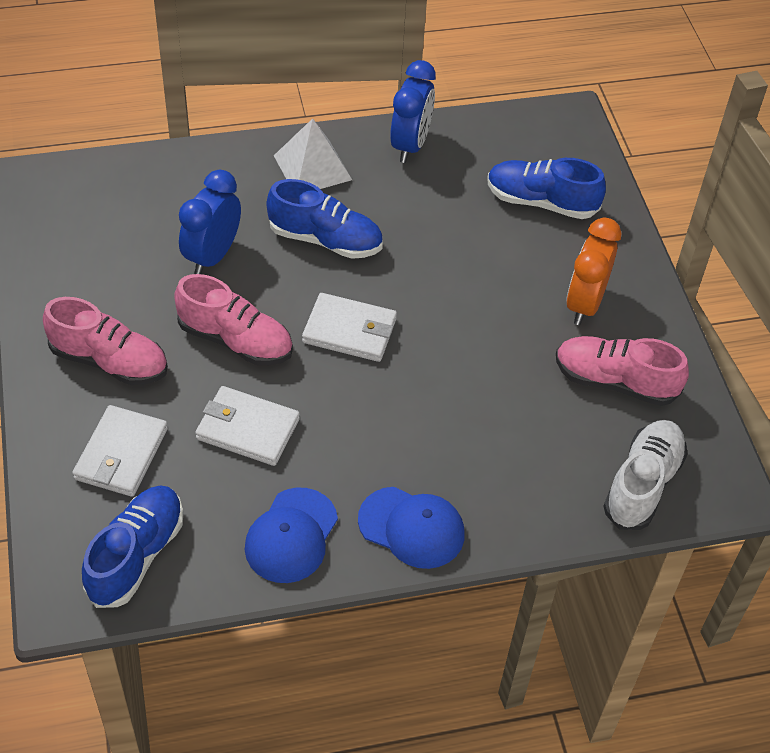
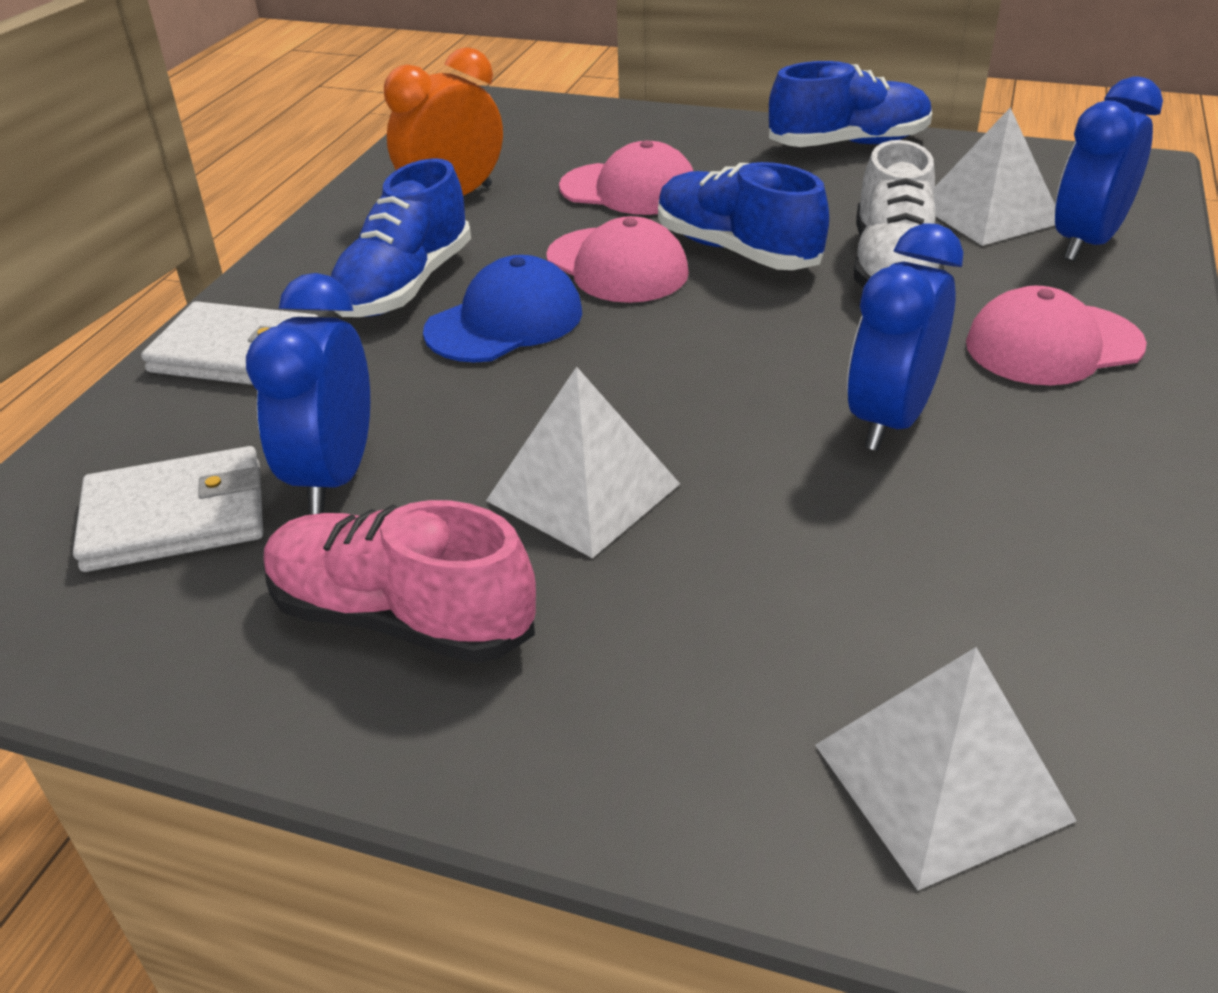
blue cap: [245,488,338,583] [358,487,465,569] = 2 -> [423,255,582,363] = 1
blue clock: [179,170,241,274] [390,60,436,163] = 2 -> [246,273,370,514] [847,223,963,451] [1055,76,1163,261] = 3
pink cap: none = 0 -> [546,216,689,303] [559,140,693,215] [966,286,1147,385] = 3
pink shoe: [43,297,168,385] [174,274,293,365] [556,336,689,406] = 3 -> [264,500,536,663] = 1
white pyramid: [274,118,352,189] = 1 -> [486,367,680,558] [815,647,1076,891] [934,107,1055,246] = 3
white wallet: [72,405,168,497] [195,386,300,466] [302,293,397,362] = 3 -> [73,446,263,572] [141,301,318,385] = 2

